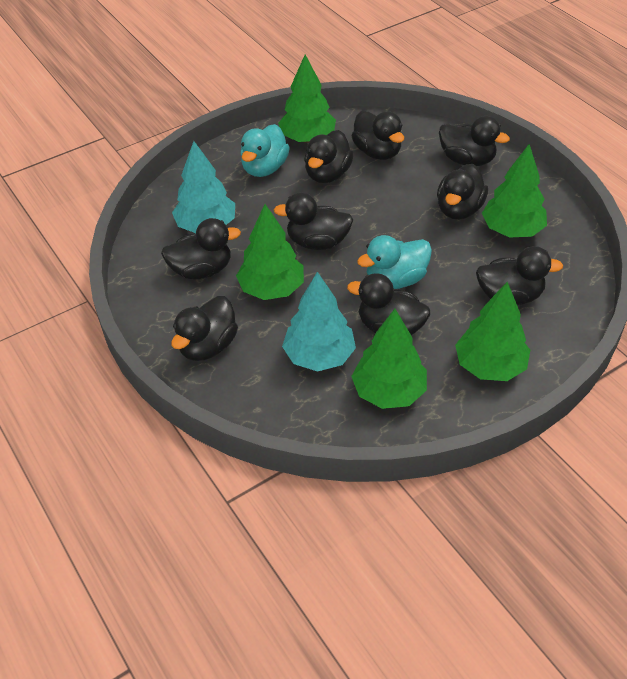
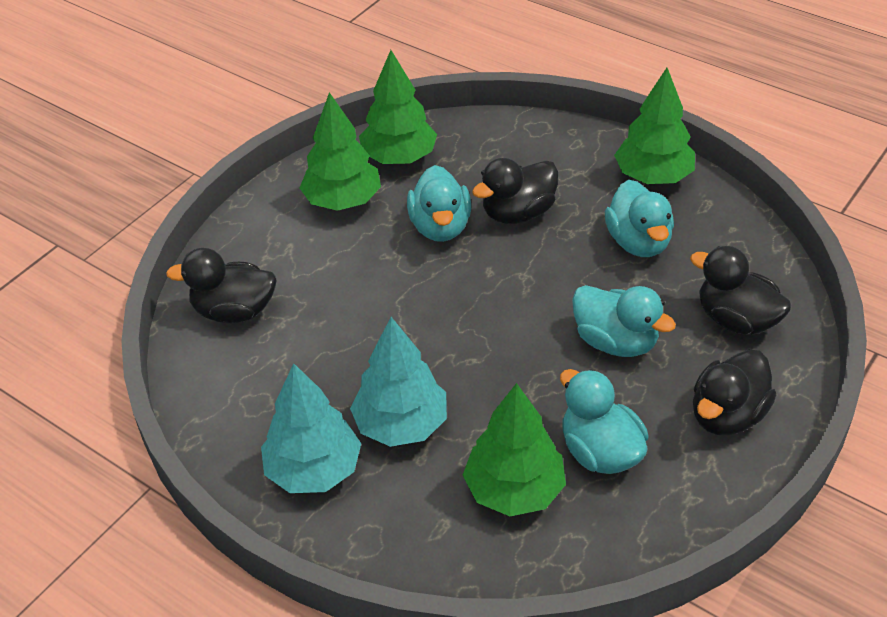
black duck: [161,218,241,280] [171,296,238,361] [274,192,353,250] [304,130,354,183] [347,273,430,335] [352,111,404,160] [437,164,488,220] [439,116,510,166] [476,246,563,305] = 9 -> [166,248,277,323] [472,158,559,224] [690,246,791,335] [693,349,776,436] = 4
green tree: [236,204,304,300] [278,54,336,143] [351,309,427,409] [455,282,530,381] [482,144,547,238] = 5 -> [300,92,381,211] [359,50,437,164] [463,383,566,516] [614,68,695,184] = 4
turquoise duck: [240,124,290,177] [357,235,432,289] = 2 -> [407,165,471,242] [560,369,648,474] [572,285,676,357] [605,180,674,257] = 4

